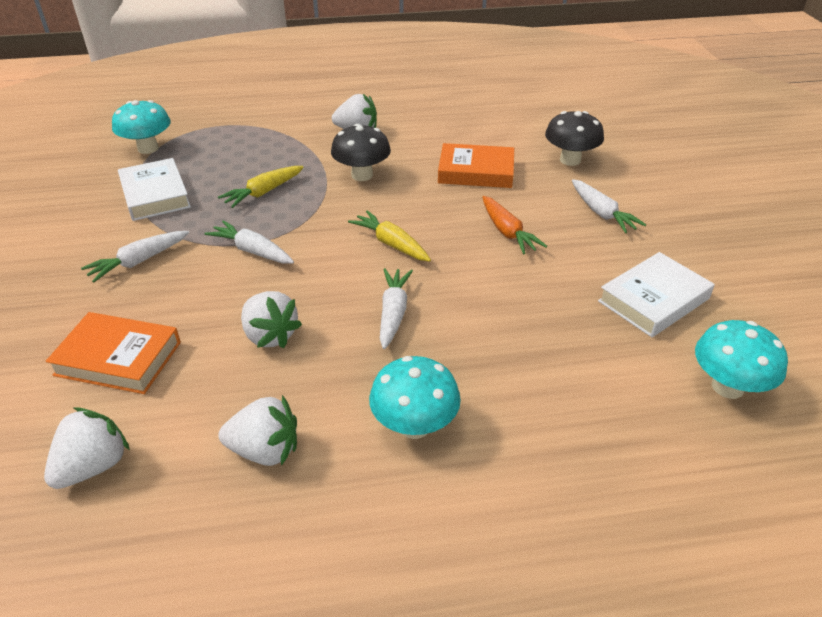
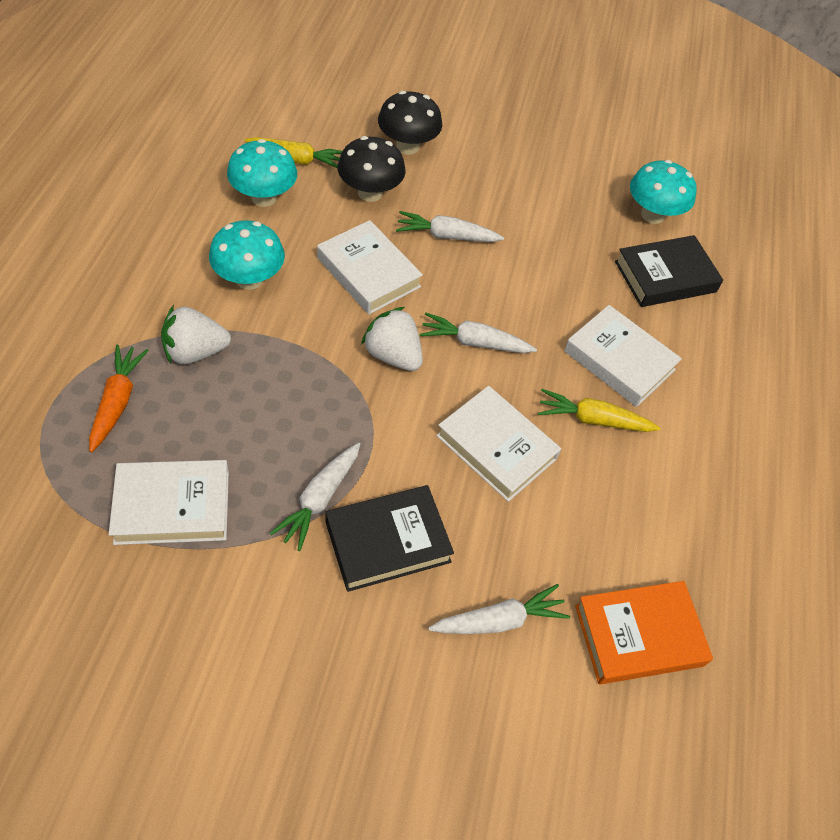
black book: none = 0 -> [325,485,454,592] [615,235,723,307] = 2
orange book: [46,312,181,394] [438,143,514,188] = 2 -> [575,581,713,685] = 1
white book: [118,158,191,221] [598,252,715,337] = 2 -> [108,460,229,545] [317,220,423,314] [436,386,561,502] [564,305,682,407] = 4
white strawberry: [44,407,130,489] [218,395,297,466] [241,291,302,348] [332,94,377,129] = 4 -> [161,305,231,364] [361,307,423,371] = 2

